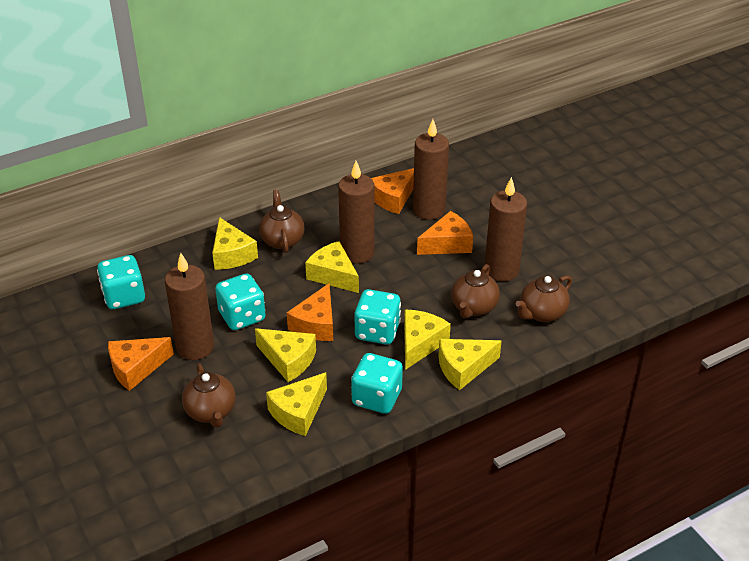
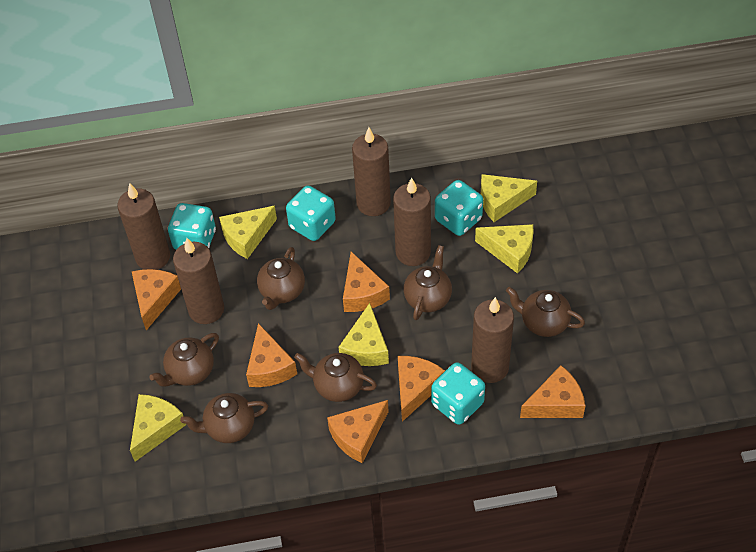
brown candle: [165,253,214,360] [338,161,374,264] [413,119,449,220] [485,177,527,281] = 4 -> [117,183,170,270] [173,238,224,324] [352,127,391,216] [393,177,431,266] [471,297,514,383] = 5
brown teapot: [182,363,236,428] [259,190,304,253] [451,264,500,318] [516,276,572,322] = 4 -> [149,333,219,386] [180,393,268,443] [257,247,305,310] [294,353,377,402] [404,245,452,320] [506,287,585,337] = 6
orange cheese: [108,337,174,391] [287,283,333,341] [371,168,414,214] [417,211,473,255] = 4 -> [131,269,181,330] [246,323,297,387] [327,400,389,463] [343,252,390,312] [398,356,445,422] [520,365,585,418] = 6
yellow cheese: [212,217,258,270] [255,328,316,382] [266,372,327,436] [305,241,359,293] [404,309,451,370] [438,339,502,390] = 6 -> [130,394,186,462] [219,206,277,259] [339,303,389,366] [475,224,533,274] [481,174,537,222] = 5

